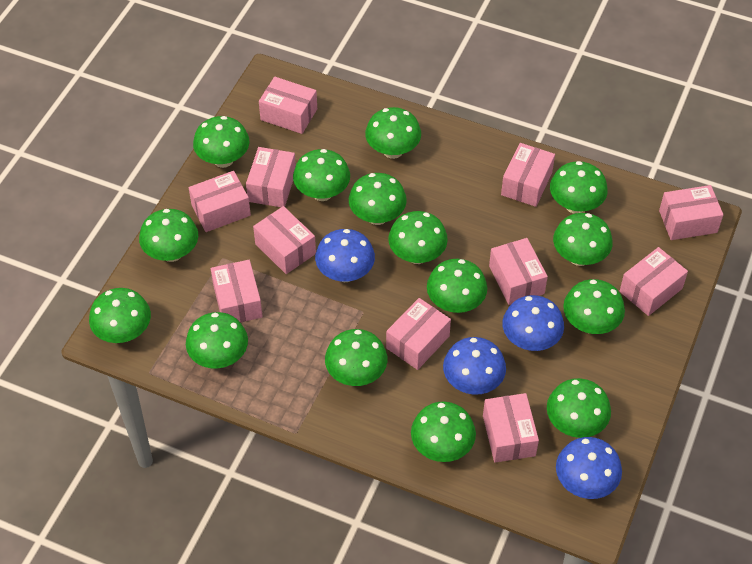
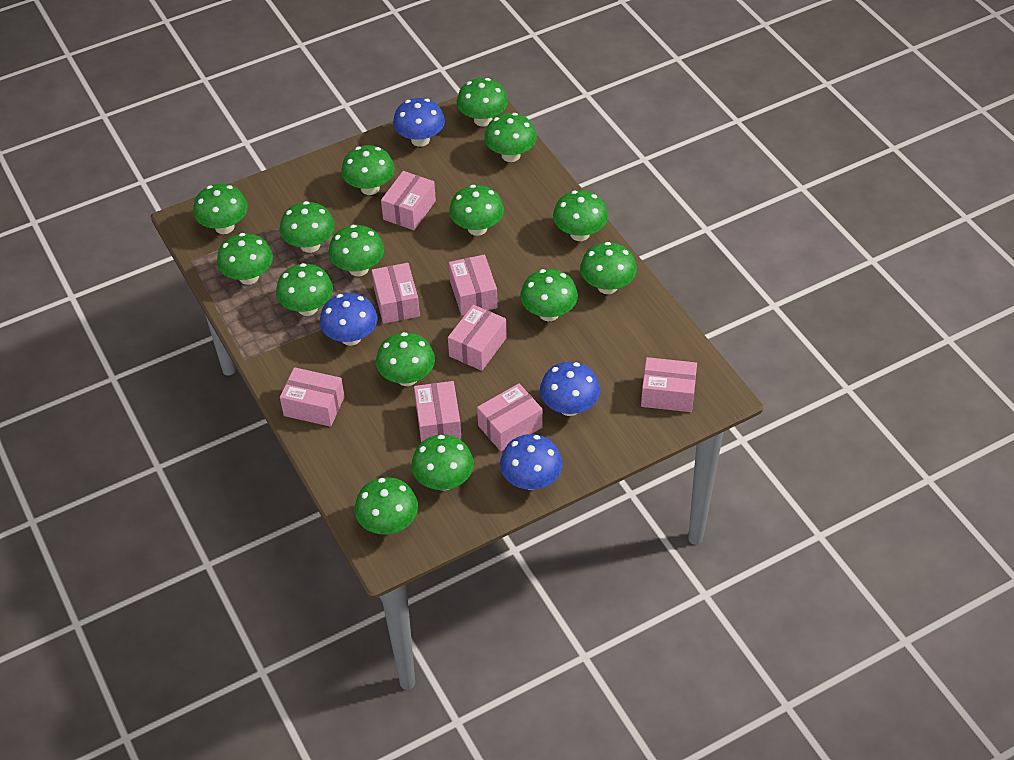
pink box: [189,171,251,232] [211,260,263,322] [246,147,296,207] [253,206,316,274] [259,77,317,134] [386,298,451,370] [483,393,539,463] [489,238,548,305] [501,143,555,207] [620,247,688,316] [659,185,723,240] = 11 -> [280,367,345,427] [372,263,420,324] [381,171,436,230] [414,381,462,443] [448,305,507,371] [449,255,498,316] [477,383,543,451] [641,357,697,412] = 8

